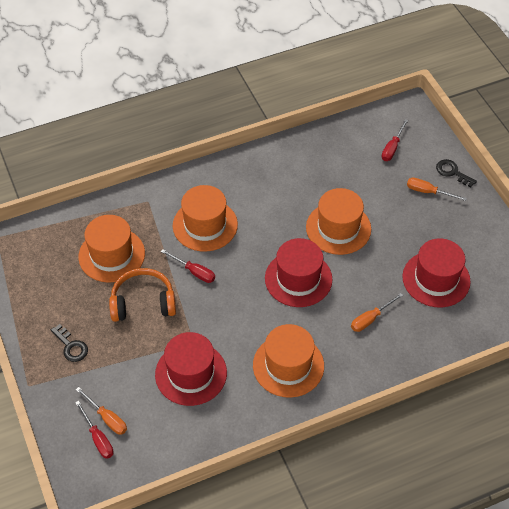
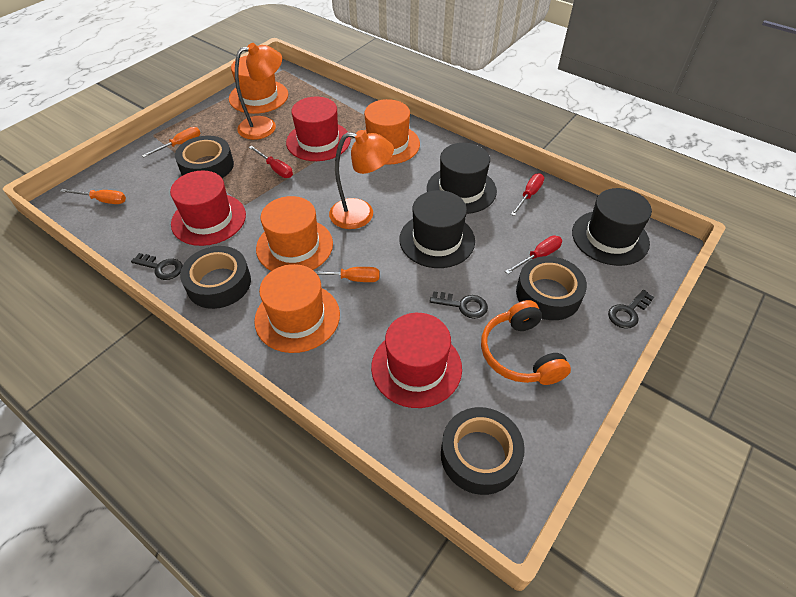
black hat: none = 0 -> [399,190,475,268] [427,143,497,214] [572,188,652,266] = 3
black key: [51,324,88,362] [436,159,477,188] = 2 -> [131,253,183,280] [430,291,488,319] [608,290,654,329] = 3
black tape: none = 0 -> [175,135,234,178] [180,246,251,309] [441,407,525,495] [516,256,587,320] = 4
orange lamp: none = 0 -> [235,43,282,140] [329,130,394,229] = 2

